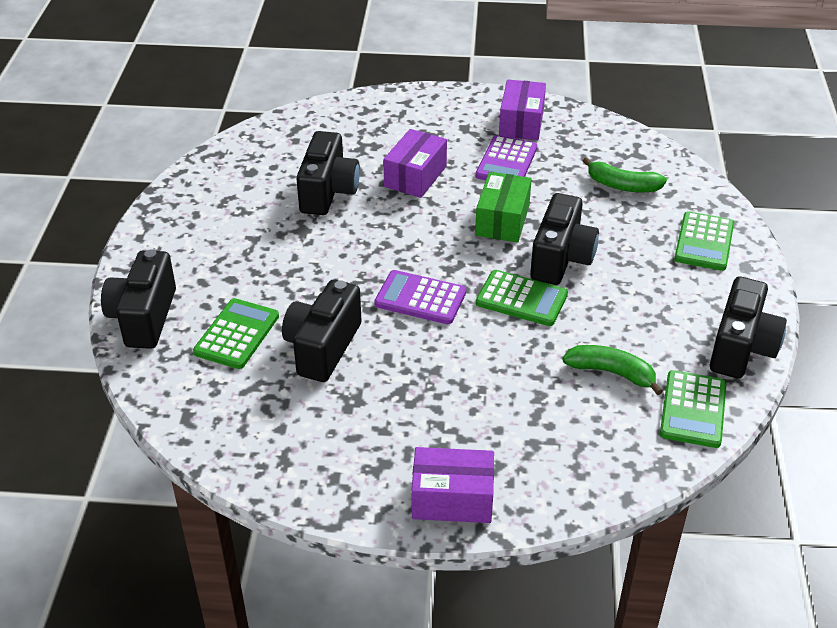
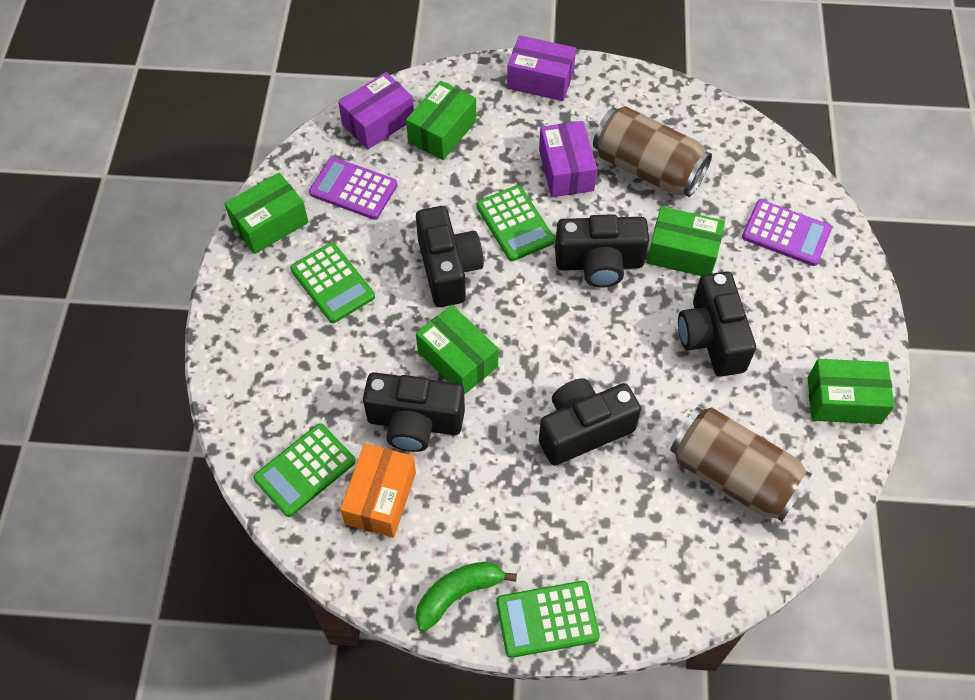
brown can: none = 0 -> [593,106,712,197] [670,407,812,522] = 2
green banana: [562,345,663,395] [583,157,667,192] = 2 -> [415,561,517,632] = 1
green box: [475,172,532,242] = 1 -> [224,173,309,254] [406,81,476,160] [416,305,498,395] [647,206,725,276] [808,359,894,424] = 5
orange box: none = 0 -> [340,443,416,538] = 1

